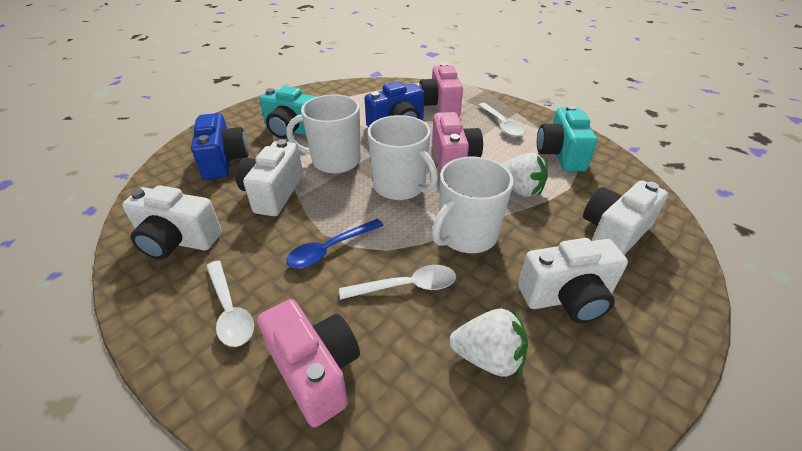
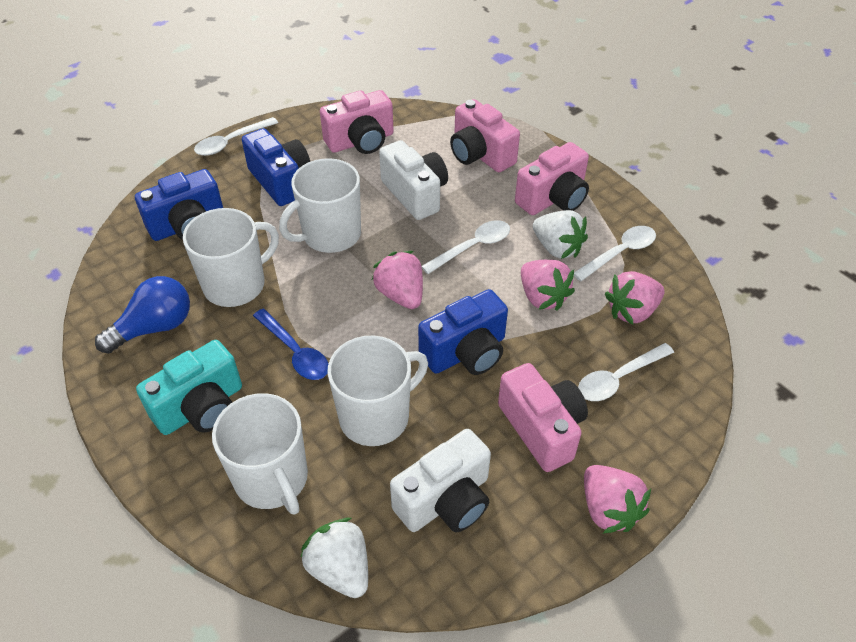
blue camera: [191,113,249,180] [365,82,424,127] = 2 -> [135,169,223,241] [242,128,310,206] [418,289,508,375] = 3
blue light bulb: none = 0 -> [95,276,190,354] = 1
pink camera: [257,299,360,427] [419,63,463,116] [432,112,483,173] = 3 -> [320,90,394,154] [450,99,520,172] [498,363,588,472] [515,142,589,215] = 4
pink strawberry: none = 0 -> [372,251,423,309] [521,260,575,311] [584,465,651,533] [605,271,665,325] = 4
turquoise camera: [259,86,318,139] [537,105,597,172] = 2 -> [136,340,242,435] = 1
white camera: [122,185,222,259] [236,139,303,216] [518,238,628,323] [583,180,668,255] = 4 -> [379,140,448,220] [390,429,491,532] = 2
white mug: [286,94,361,174] [367,115,438,200] [432,157,513,253] = 3 -> [183,208,279,307] [212,393,308,515] [279,158,361,253] [327,335,428,446] = 4
white spoon: [206,260,254,347] [339,265,456,300] [479,103,524,137] = 3 -> [194,117,278,156] [422,220,510,274] [574,226,656,281] [578,343,674,401] = 4

